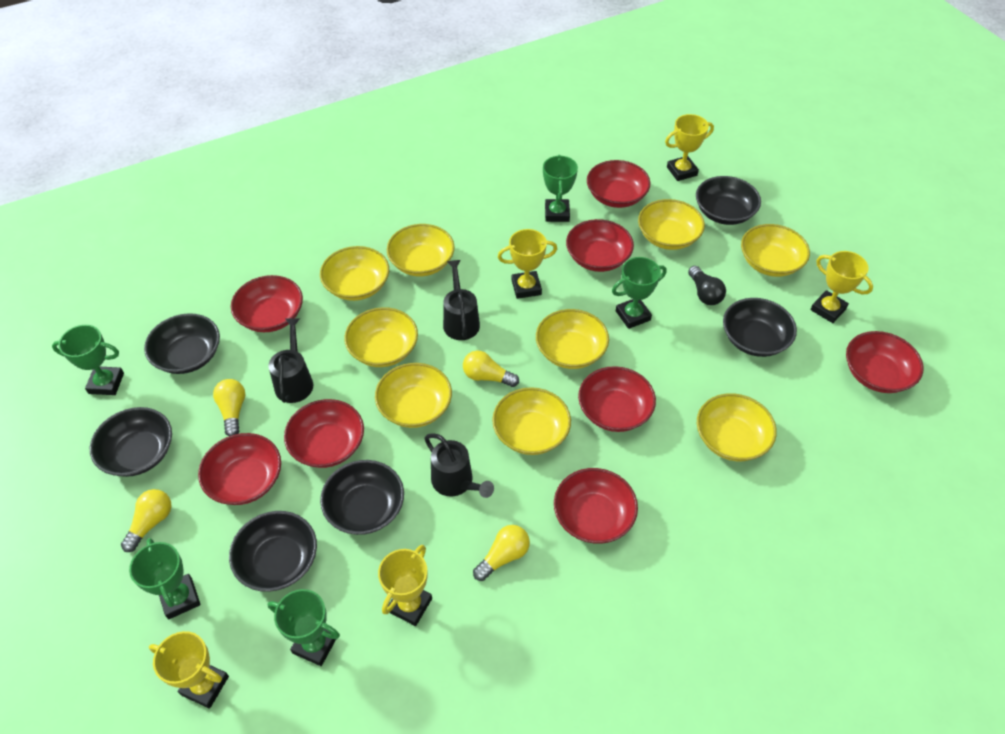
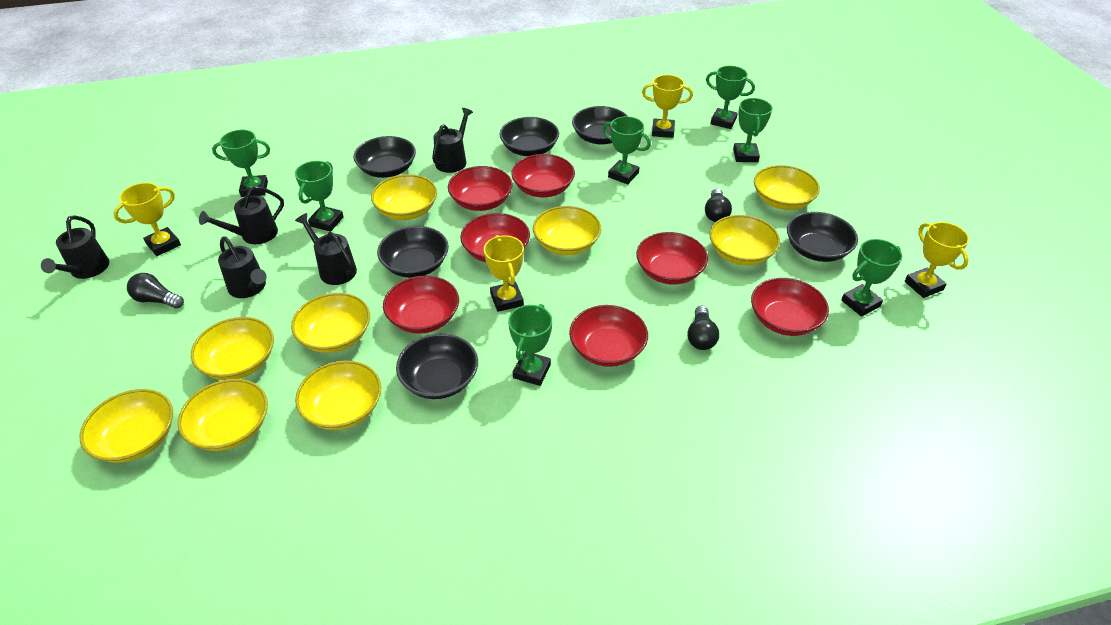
black light bulb: [688,266,726,305] = 1 -> [127,273,184,309] [687,306,719,350] [705,188,732,222] = 3
black watering can: [269,318,313,403] [424,433,494,498] [443,260,480,340] = 3 -> [41,215,109,279] [199,186,284,244] [218,237,267,298] [295,213,357,285] [432,108,473,173] = 5
green trophy: [52,325,124,395] [129,538,201,619] [267,589,340,666] [543,155,578,222] [612,257,667,329] = 5 -> [212,130,270,197] [295,161,344,232] [508,304,552,386] [603,116,651,184] [706,66,755,129] [733,98,773,162] [841,239,902,317] = 7
red bowl: [198,433,281,505] [231,275,303,332] [284,399,364,468] [554,468,638,544] [566,219,634,272] [578,366,656,432] [587,160,650,208] [846,331,924,393] = 8 -> [383,275,459,334] [448,166,513,211] [460,213,530,262] [511,154,575,197] [569,305,648,367] [636,232,708,285] [751,278,829,336] = 7
yellow light bulb: [121,489,171,552] [213,379,246,436] [463,351,519,387] [473,525,530,581] = 4 -> none = 0
yellow trophy: [149,631,229,708] [378,545,432,626] [498,229,557,299] [665,114,714,181] [810,251,873,323] = 5 -> [113,183,181,256] [484,235,524,312] [642,75,693,138] [905,222,969,298] = 4

